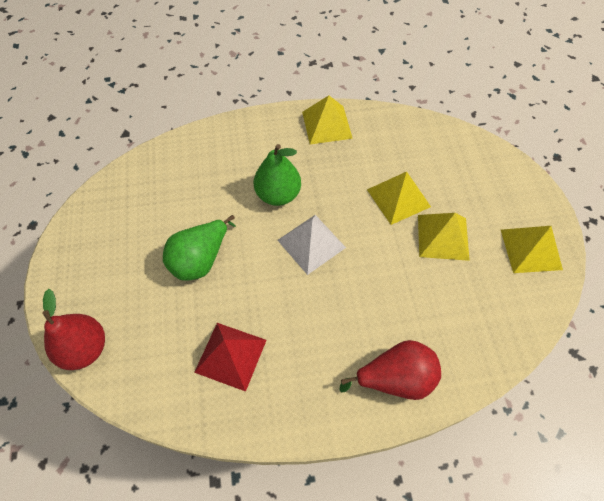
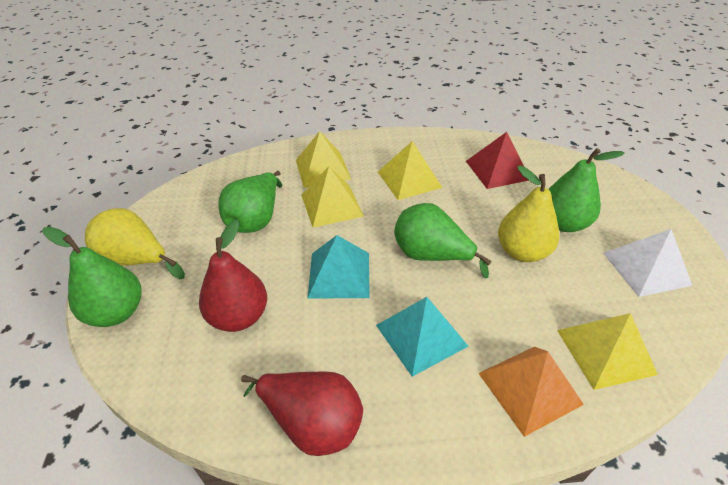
green pear: [163,215,236,281] [254,144,301,206] = 2 -> [42,227,141,327] [218,171,282,233] [394,203,492,278] [548,148,625,232] = 4
orange pyramid: none = 0 -> [478,347,584,437] = 1
turquoise pyramid: none = 0 -> [307,235,370,299] [376,297,468,377] = 2
yellow pear: none = 0 -> [85,208,185,279] [498,166,559,262] = 2

